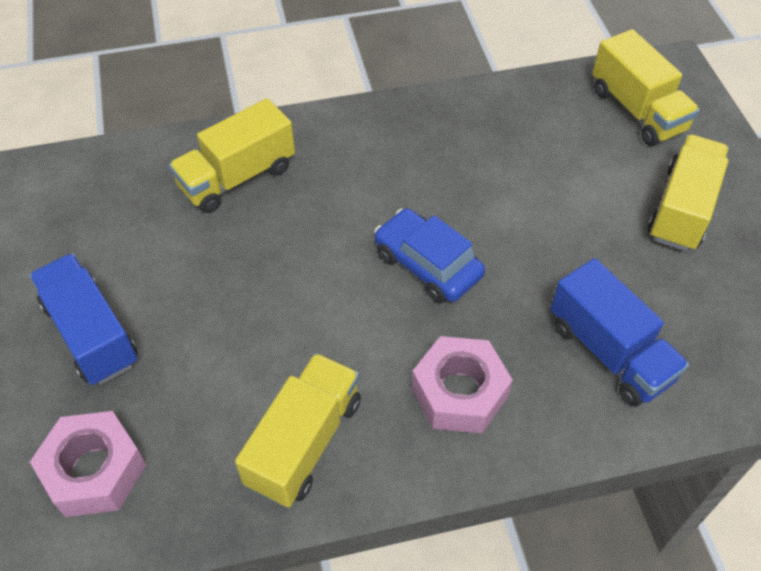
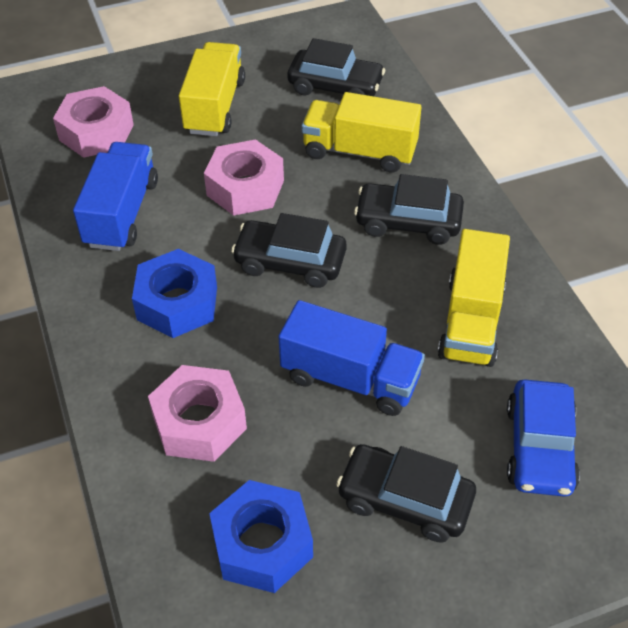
black car: none = 0 -> [231,213,347,288] [287,38,385,96] [336,444,476,542] [354,174,464,245] = 4
blue nut: none = 0 -> [132,249,217,338] [209,480,313,593] = 2
pink nut: [30,411,146,517] [412,336,513,433] = 2 -> [53,86,134,158] [148,365,247,462] [204,139,284,216] = 3
yellow truck: [169,98,295,213] [235,353,361,507] [592,29,700,146] [648,135,729,251] = 4 -> [179,42,245,136] [302,92,422,173] [438,229,510,367] = 3

